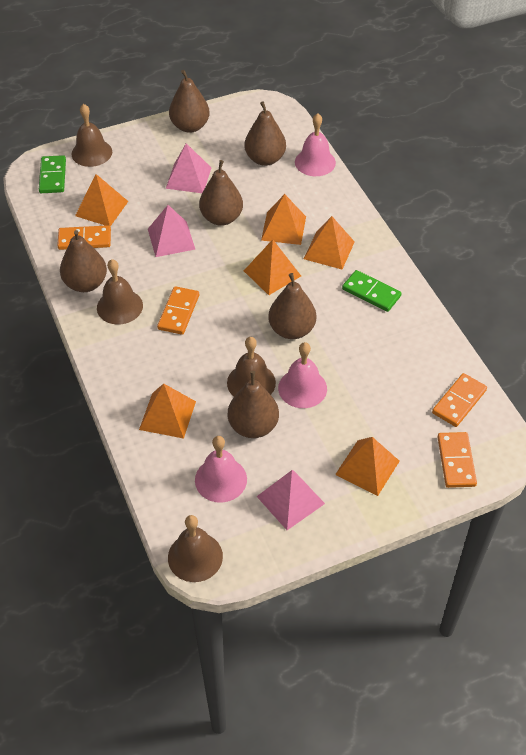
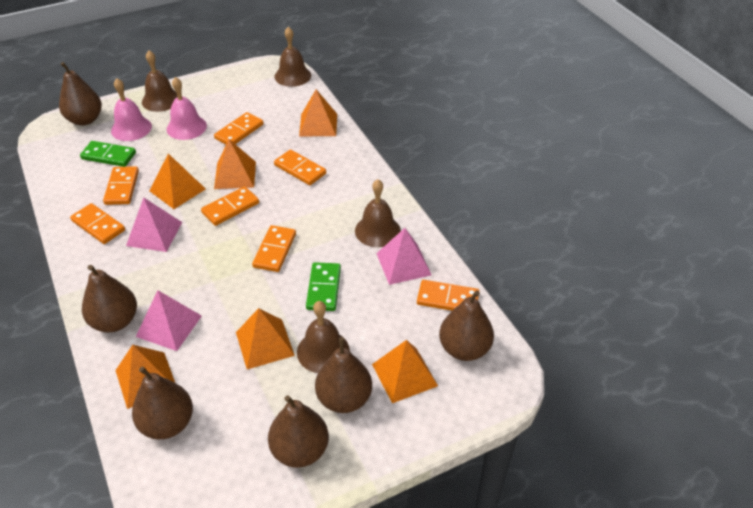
orange domino: [57,225,111,250] [157,286,199,335] [432,373,487,427] [438,432,477,488] = 4 -> [70,203,125,244] [103,166,139,205] [201,186,259,226] [214,112,264,144] [252,225,296,272] [274,150,326,185] [417,280,480,311] = 7
pink bell: [195,436,247,503] [278,342,327,408] [295,113,336,176] = 3 -> [111,78,152,141] [167,77,207,140] = 2

